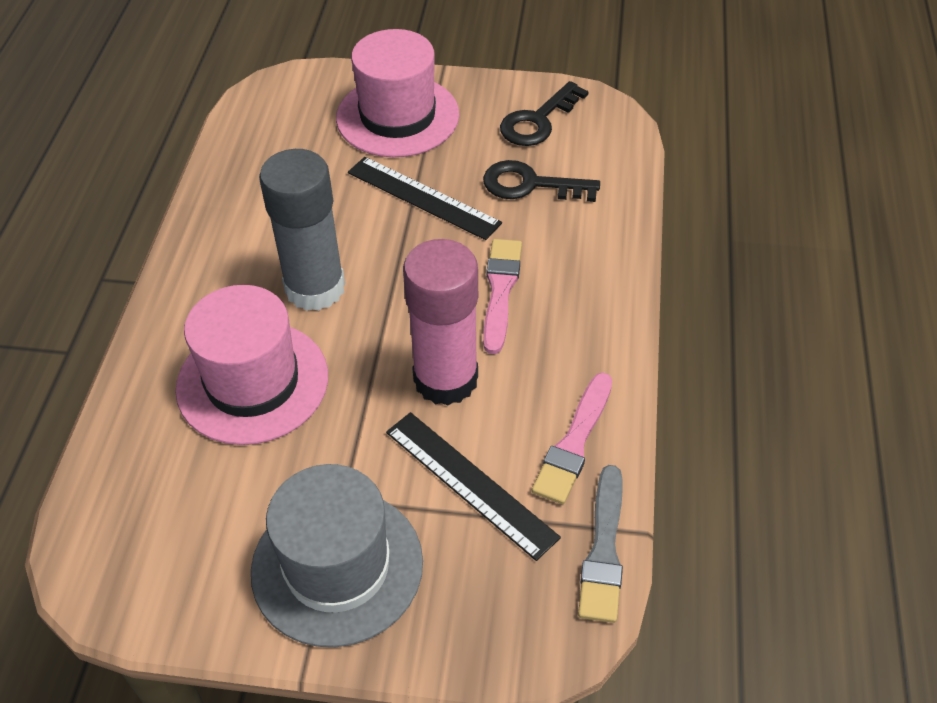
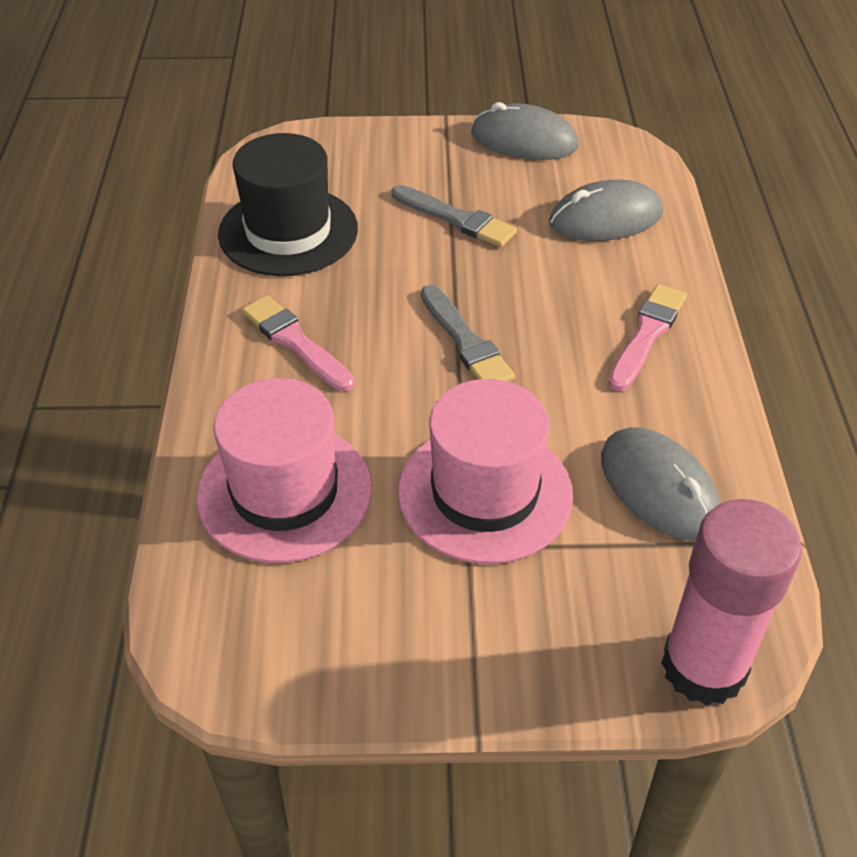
black hat: none = 0 -> [218,133,358,276] = 1
black key: [483,160,600,202] [500,81,589,146] = 2 -> none = 0
black ruler: [348,157,502,240] [386,412,561,561] = 2 -> none = 0
grey brush: [578,465,623,623] = 1 -> [391,185,517,247] [421,285,515,382] = 2
grey glue stick: [259,149,345,311] = 1 -> none = 0
grey hat: [251,464,423,647] = 1 -> none = 0
grey mouse: none = 0 -> [471,102,579,160] [549,180,663,241] [601,427,721,540] = 3

